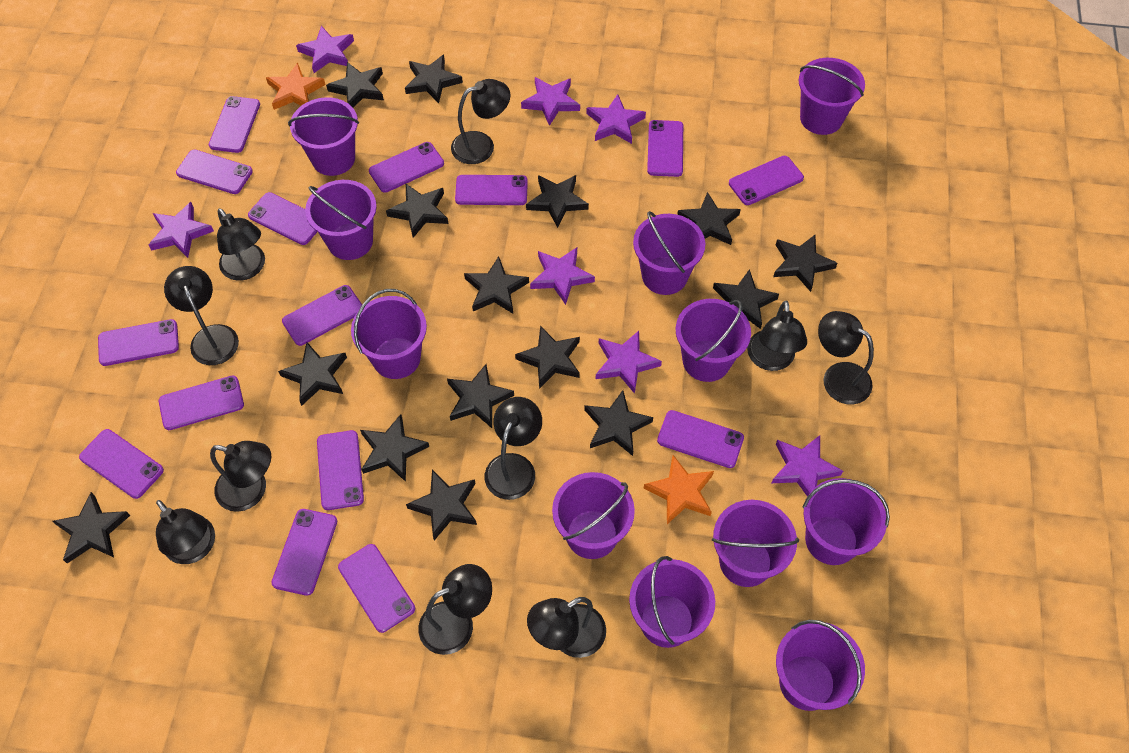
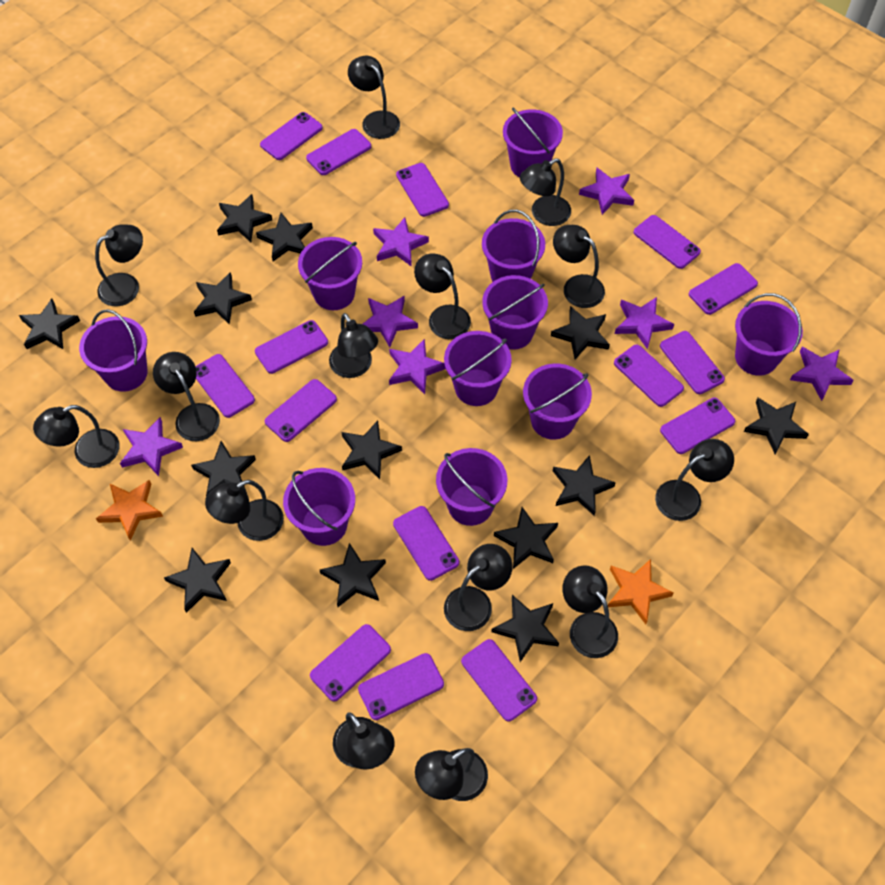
black lamp: [156,500,215,564] [164,266,239,365] [210,441,271,512] [217,208,265,281] [418,564,492,655] [451,79,510,164] [485,397,542,500] [527,597,606,658] [747,301,807,371] [818,311,874,405] = 10 -> [33,405,119,468] [95,224,143,306] [153,352,220,441] [205,480,284,541] [329,313,378,378] [333,712,395,770] [348,55,400,139] [414,254,471,339] [415,748,488,801] [444,544,512,631] [520,158,571,226] [553,225,605,308] [562,566,618,658] [655,439,734,521] = 14
black star: [53,492,130,564] [278,342,347,406] [326,62,384,108] [360,414,429,482] [386,184,448,238] [405,55,463,104] [406,470,477,540] [447,364,514,428] [464,256,529,314] [515,326,580,389] [526,175,589,228] [584,390,653,456] [677,192,741,245] [713,269,779,329] [773,235,837,292] = 15 -> [19,299,80,349] [164,548,231,613] [191,441,256,497] [194,272,252,325] [217,194,272,243] [256,213,313,261] [320,543,386,607] [342,420,402,479] [491,595,559,662] [494,507,558,569] [551,306,610,360] [553,455,616,516] [744,398,809,454] = 13
purple bucket: [288,97,359,176] [305,180,377,260] [351,289,427,379] [552,472,635,559] [629,556,715,648] [633,211,705,295] [676,299,751,382] [712,500,799,587] [776,620,865,711] [799,58,865,135] [802,478,890,565] = 11 -> [79,309,147,392] [283,468,355,546] [298,237,362,310] [436,448,507,526] [444,331,512,406] [482,210,545,282] [482,275,548,350] [503,108,563,178] [523,364,592,440] [735,293,803,376] = 10

